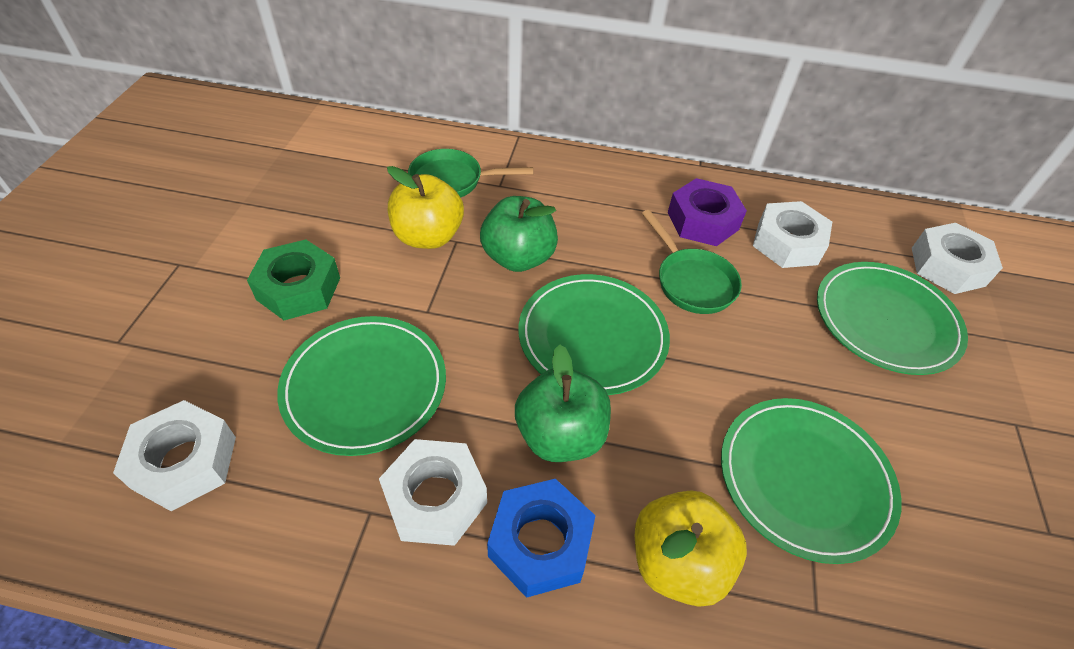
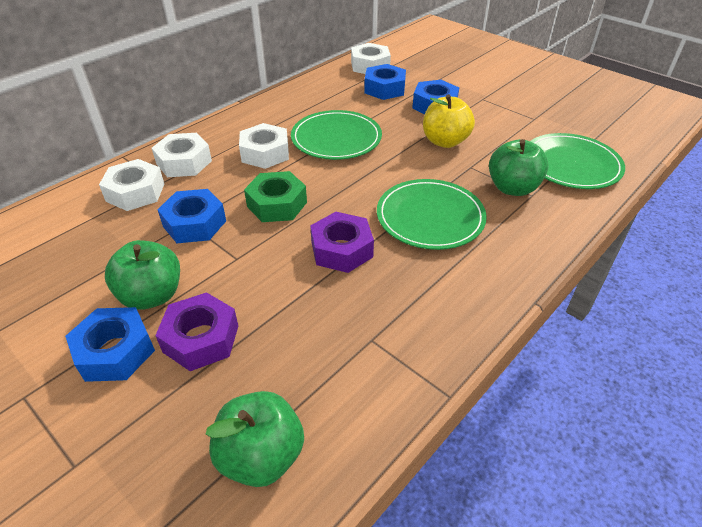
blue nut: [487,479,595,598] = 1 -> [65,307,155,382] [157,189,226,243] [364,64,406,100] [412,80,459,114] = 4
green apple: [480,196,558,272] [515,344,611,462] = 2 -> [105,240,180,310] [205,391,304,487] [489,139,549,196] = 3
green pan: [408,149,533,198] [642,210,742,314] = 2 -> none = 0
green plate: [277,316,446,456] [518,274,670,395] [721,398,902,564] [817,262,968,375] = 4 -> [291,110,382,160] [377,179,487,250] [530,133,625,189] = 3
purple nut: [668,178,747,246] = 1 -> [155,292,238,371] [310,212,374,273] = 2
yellow apple: [387,166,464,249] [635,490,747,607] = 2 -> [423,94,475,148] = 1

